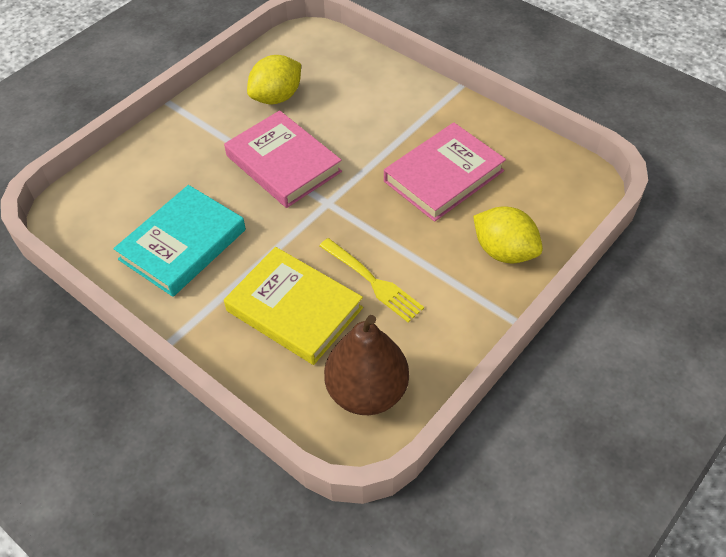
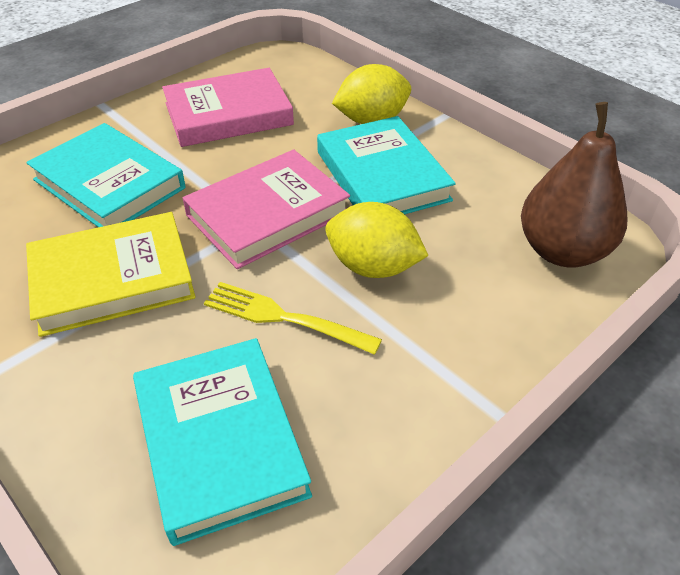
turquoise book: [114,185,246,297] = 1 -> [26,123,186,227] [133,338,312,546] [317,116,456,214] = 3

